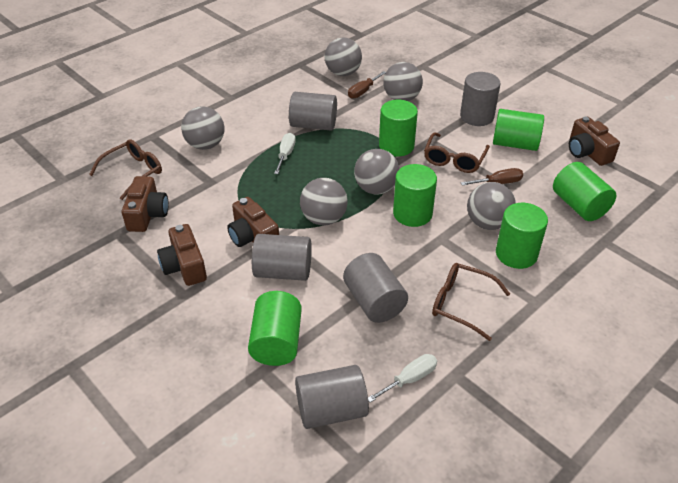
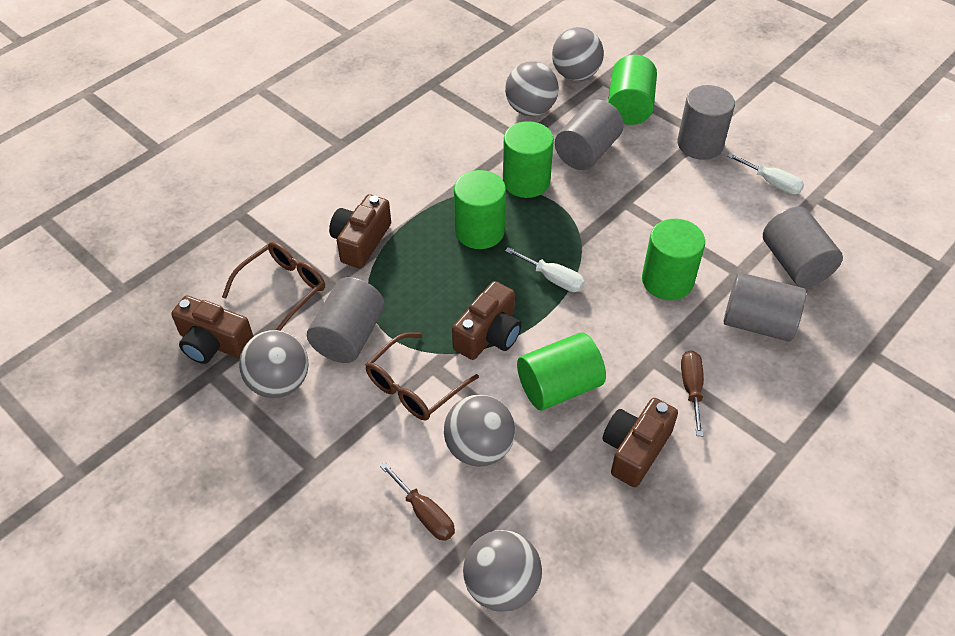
brown glasses: [89,139,162,200] [424,132,490,173] [432,263,510,341] = 3 -> [222,242,325,331] [365,332,479,421] = 2
green cylinder: [248,291,302,366] [379,100,418,157] [393,164,437,227] [493,109,544,151] [496,203,548,269] [553,162,617,221] = 6 -> [454,170,506,249] [503,121,554,198] [517,333,606,410] [608,55,657,125] [642,219,705,300] = 5
grey ball: [181,107,225,150] [300,178,348,225] [325,37,362,76] [354,149,400,195] [383,62,423,101] [467,182,516,230] = 6 -> [239,330,308,398] [444,395,515,467] [463,530,542,612] [505,61,559,116] [552,27,604,81] = 5

